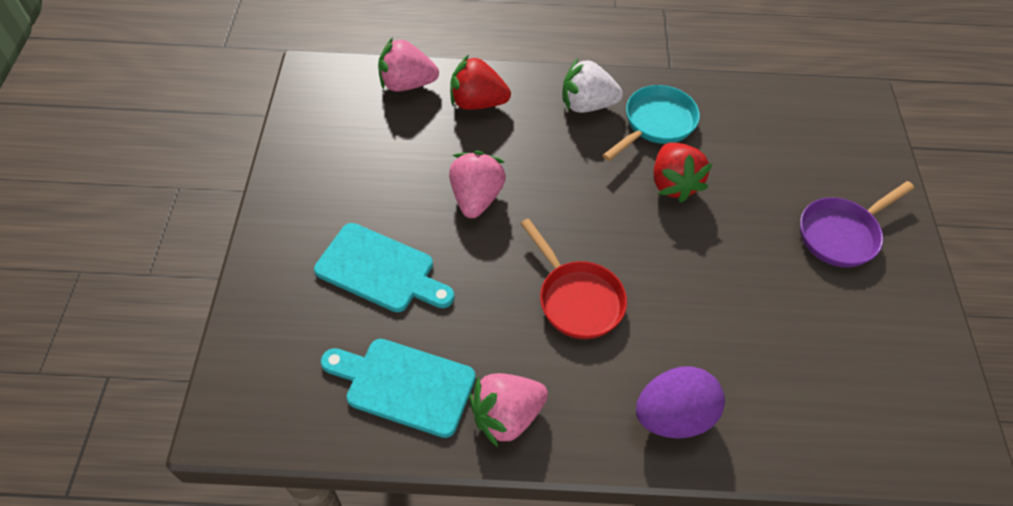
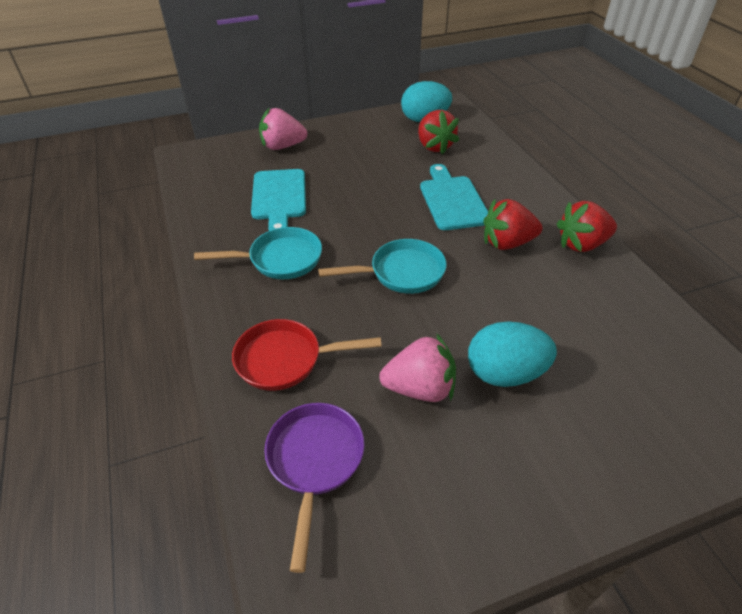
pink strawberry: [378,37,439,92] [449,151,506,218] [469,373,548,447] = 3 -> [259,108,307,150] [379,333,456,402] = 2
purple egg: [636,366,725,439] = 1 -> none = 0
red strawberry: [450,55,511,110] [653,143,712,203] = 2 -> [418,110,459,154] [483,199,542,250] [557,201,617,252] = 3
turquoise egg: none = 0 -> [401,81,452,122] [468,321,557,387] = 2
turquoise pan: [603,85,700,161] = 1 -> [194,227,322,279] [318,239,447,294] = 2
white strawberry: [562,58,623,113] = 1 -> none = 0

